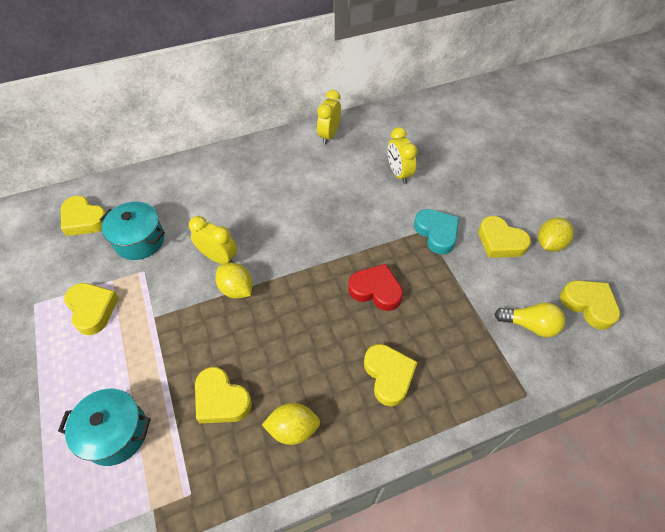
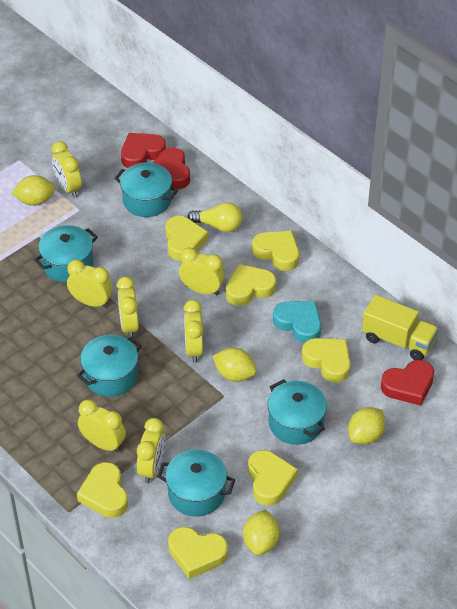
red heart: [348,264,403,311] = 1 -> [121,133,166,168] [153,148,190,189] [381,360,434,406] = 3
turquoise pot: [58,389,151,466] [100,202,165,260] = 2 -> [34,225,98,283] [77,335,142,397] [114,163,178,217] [157,450,236,517] [267,379,327,445] = 5
yellow clock: [189,216,237,264] [317,90,341,145] [388,127,417,184] = 3 -> [52,141,82,198] [67,260,113,308] [78,399,126,452] [117,277,139,338] [137,418,165,483] [179,247,225,295] [184,300,203,363] = 7
yellow heart: [61,196,106,236] [64,283,119,335] [195,367,252,423] [364,344,418,406] [478,216,531,258] [560,280,620,330] = 6 -> [77,462,128,518] [165,216,208,261] [168,527,228,579] [226,264,276,306] [248,450,298,506] [252,231,299,271] [302,338,351,383] = 7
yellow lemon: [215,263,253,299] [262,403,320,445] [538,218,574,252] = 3 -> [12,175,55,206] [213,348,257,382] [243,510,280,555] [348,407,385,444] = 4
yellow truck: none = 0 -> [362,295,439,360] = 1

